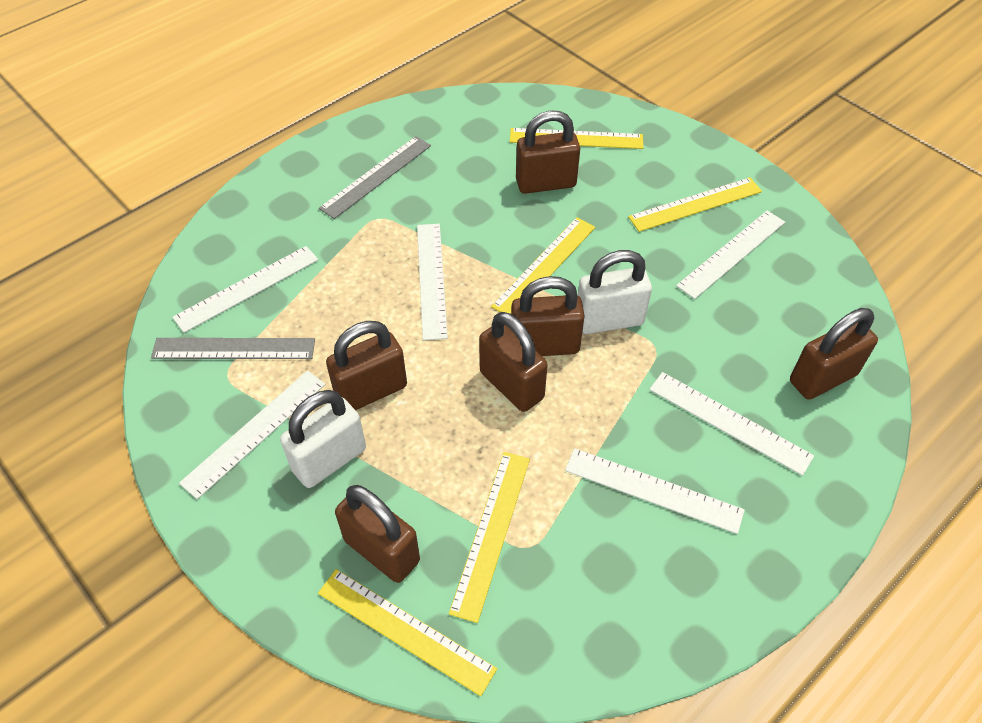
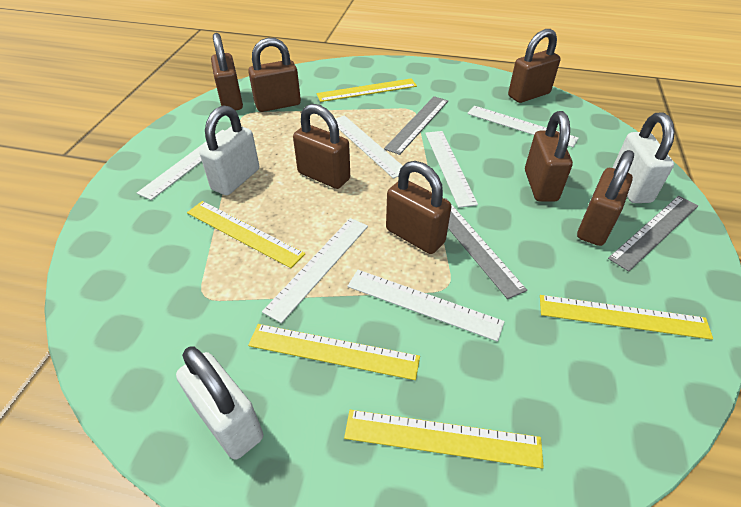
brown padlock: [326,321,407,410] [335,485,420,583] [479,312,548,412] [511,276,585,356] [516,110,580,194] [790,308,878,400] = 6 -> [211,33,243,111] [248,38,301,112] [293,104,350,189] [386,161,451,254] [508,29,561,103] [525,111,573,202] [577,150,634,246] = 7
grey ruler: [151,338,315,359] [319,136,431,219] = 2 -> [384,96,448,155] [444,198,527,299] [608,196,698,272] = 3
white padlock: [280,390,366,488] [578,250,652,334] = 2 -> [176,347,263,460] [200,105,259,195] [612,112,675,203] = 3

